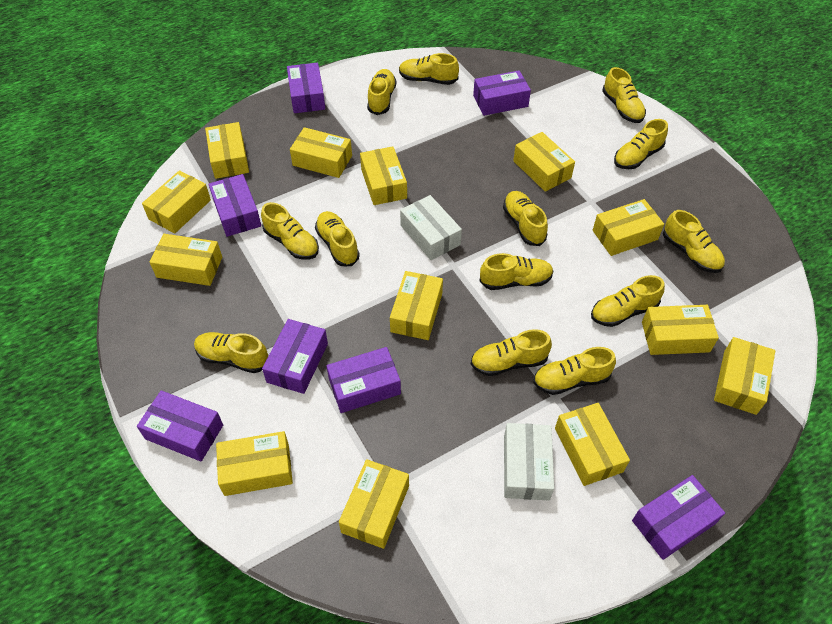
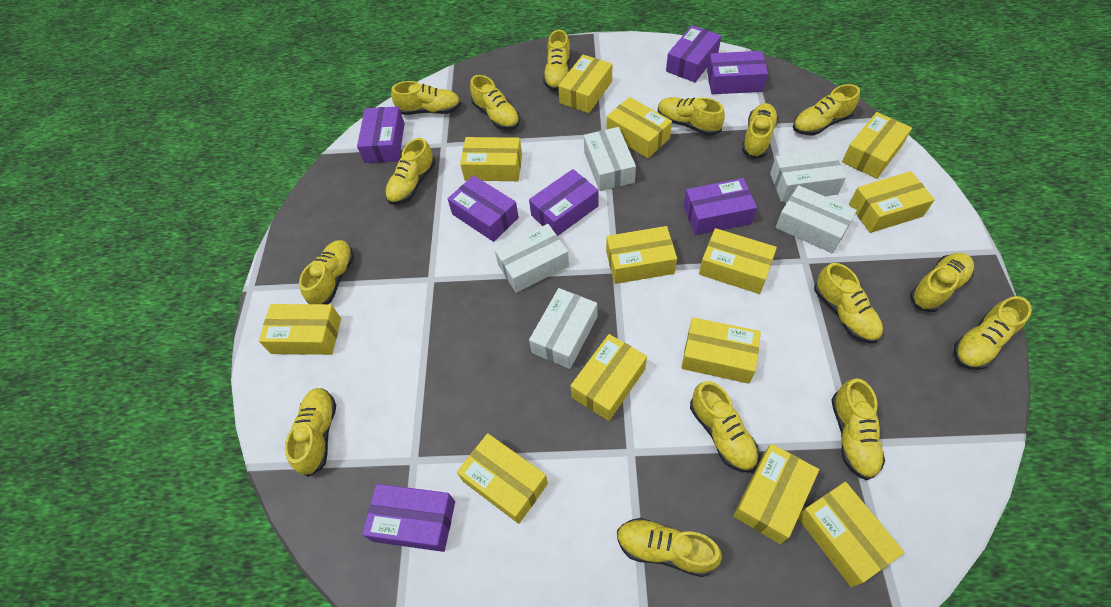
white box: [400,195,462,260] [504,423,554,501] = 2 -> [495,224,569,293] [529,288,597,369] [584,127,636,191] [770,149,846,202] [776,185,857,253] = 5
yellow shoe: [194,332,268,373] [261,202,319,259] [315,211,360,266] [367,69,397,115] [399,53,459,85] [471,329,552,376] [479,253,554,290] [503,191,548,246] [533,347,616,395] [591,275,665,327] [602,67,646,123] [614,119,668,169] [663,210,725,273] = 13 -> [285,388,336,477] [299,240,354,304] [385,138,435,205] [391,81,461,115] [470,75,520,130] [543,30,571,91] [617,518,722,577] [658,97,725,136] [690,381,759,472] [742,103,778,159] [793,84,860,135] [814,263,883,343] [832,378,885,480] [910,253,974,312] [954,296,1032,370] = 15

